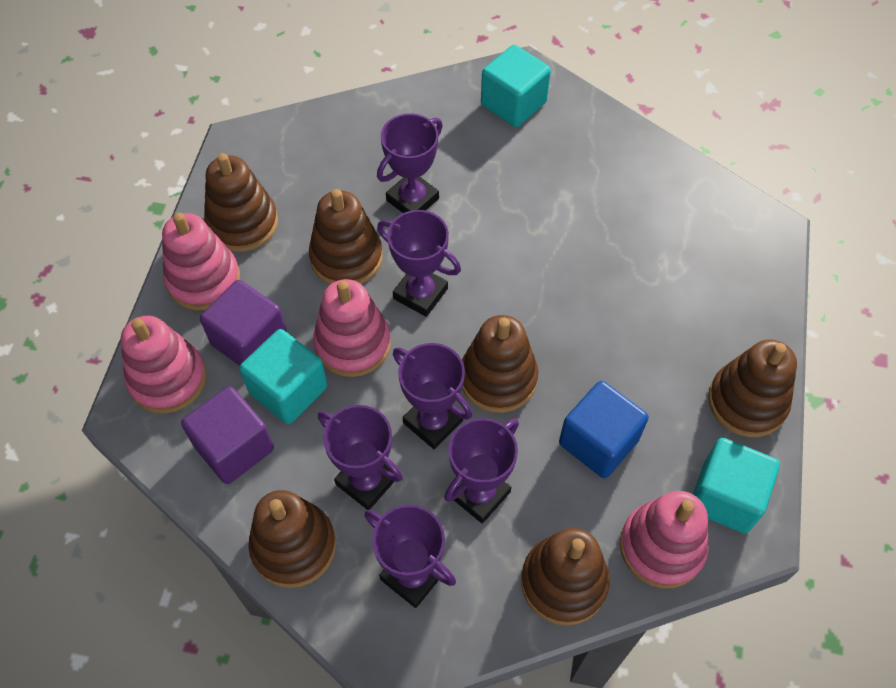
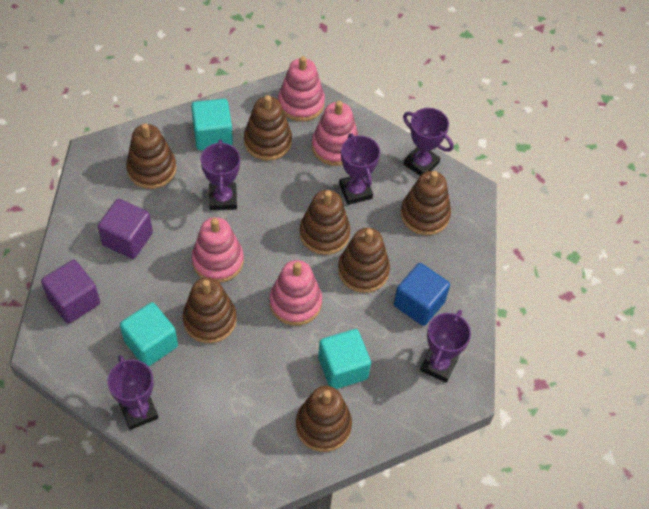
brown stacking toy: [204,153,278,252] [248,490,336,588] [309,189,383,284] [462,315,538,413] [521,528,610,626] [708,339,797,437] = 6 -> [126,123,176,189] [183,277,237,343] [244,95,292,161] [296,386,352,452] [300,190,350,255] [338,228,390,293] [401,171,451,235] = 7
purple trophy: [318,405,403,510] [365,505,456,608] [377,113,443,213] [377,210,461,317] [393,343,473,449] [444,418,519,523] = 6 -> [107,355,158,430] [200,139,240,210] [339,133,380,205] [403,108,453,176] [420,310,471,383] = 5

